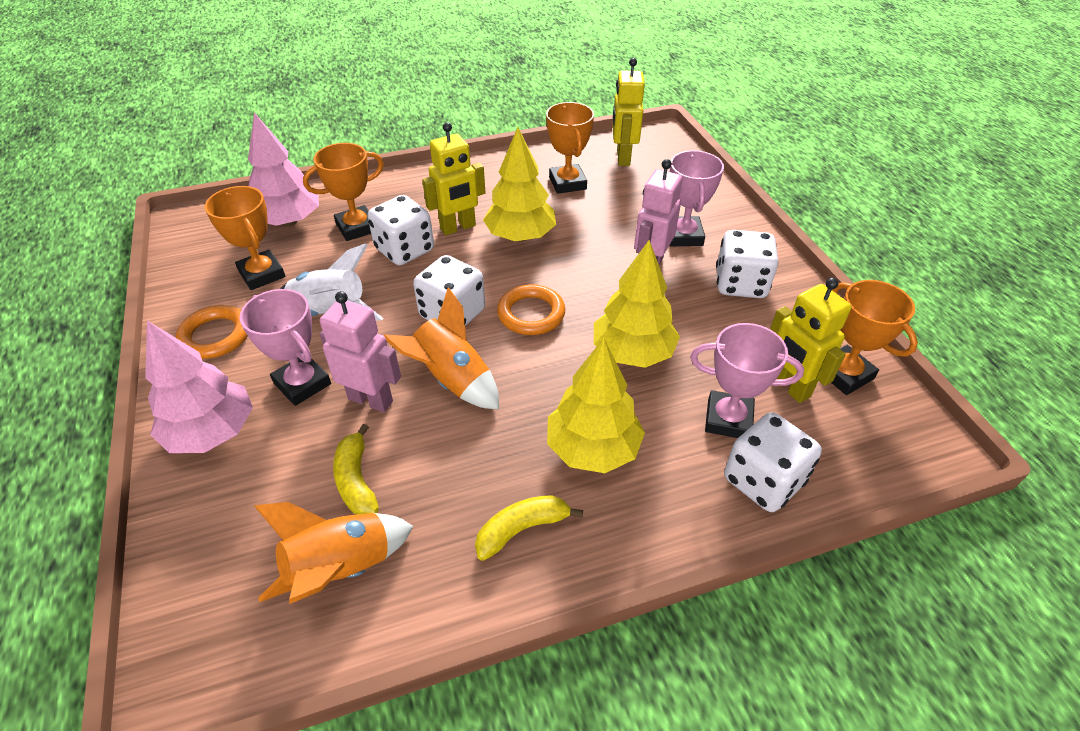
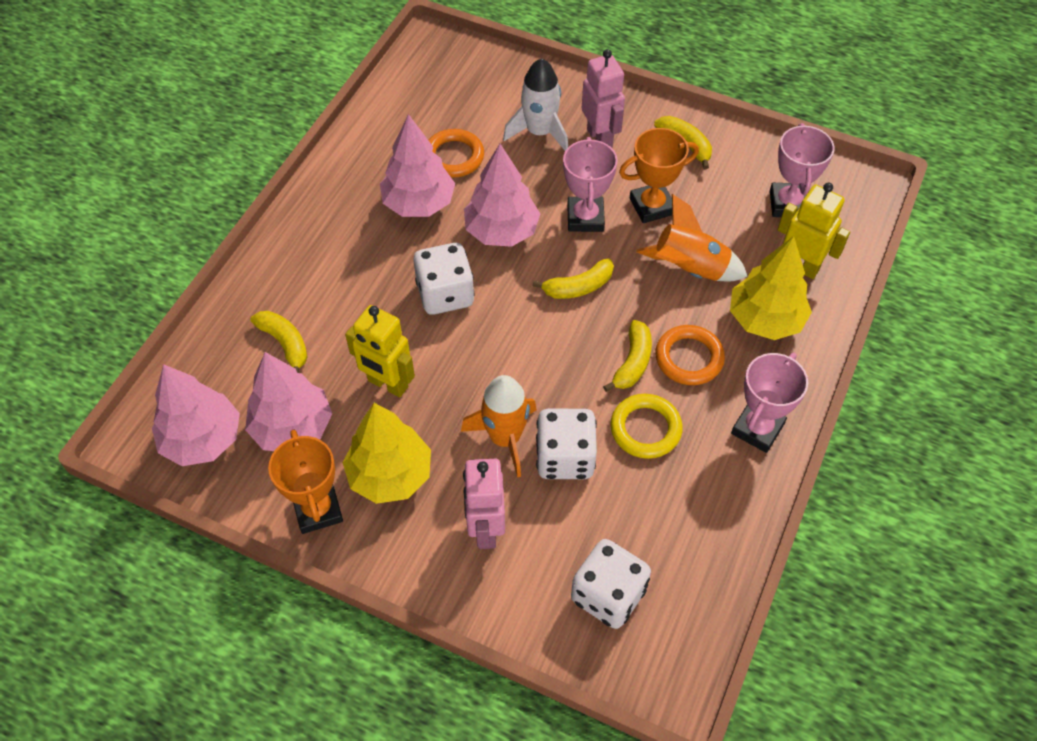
orange trophy: [205,186,285,290] [303,143,384,241] [546,102,594,194] [831,280,918,395] = 4 -> [268,430,343,534] [619,128,699,223] = 2
pink tree: [145,321,253,453] [248,112,319,226] = 2 -> [152,364,240,466] [245,352,332,451] [380,114,455,217] [464,144,540,247] = 4
white dice: [367,195,434,265] [413,255,485,326] [716,230,778,298] [724,412,822,512] = 4 -> [413,243,475,315] [536,409,597,479] [571,539,651,629] = 3
yellow banana: [333,424,379,515] [475,495,583,561] = 2 -> [250,311,308,373] [532,259,614,299] [603,320,652,392] [654,116,712,169] = 4
yellow ring: none = 0 -> [610,394,683,459] = 1
yellow robot: [422,122,486,235] [613,58,645,166] [770,277,852,403] = 3 -> [345,305,415,397] [778,183,850,279] = 2
yellow tree: [483,127,556,241] [547,338,645,473] [594,240,680,368] = 3 -> [343,403,431,504] [730,236,812,340] = 2

